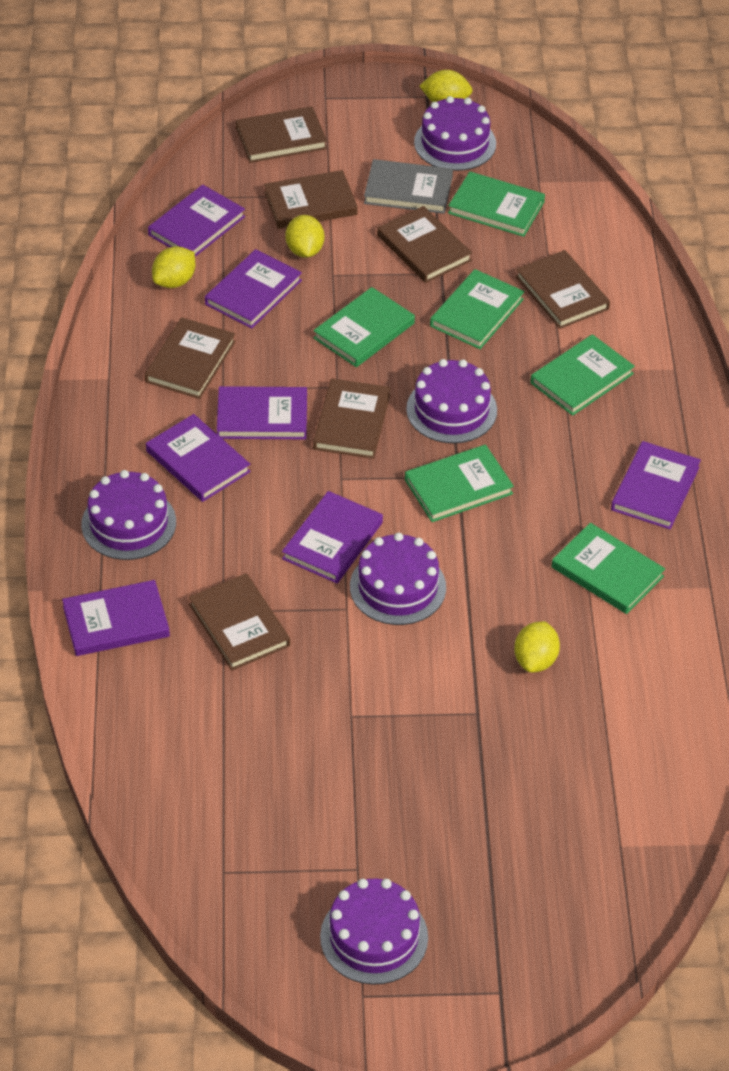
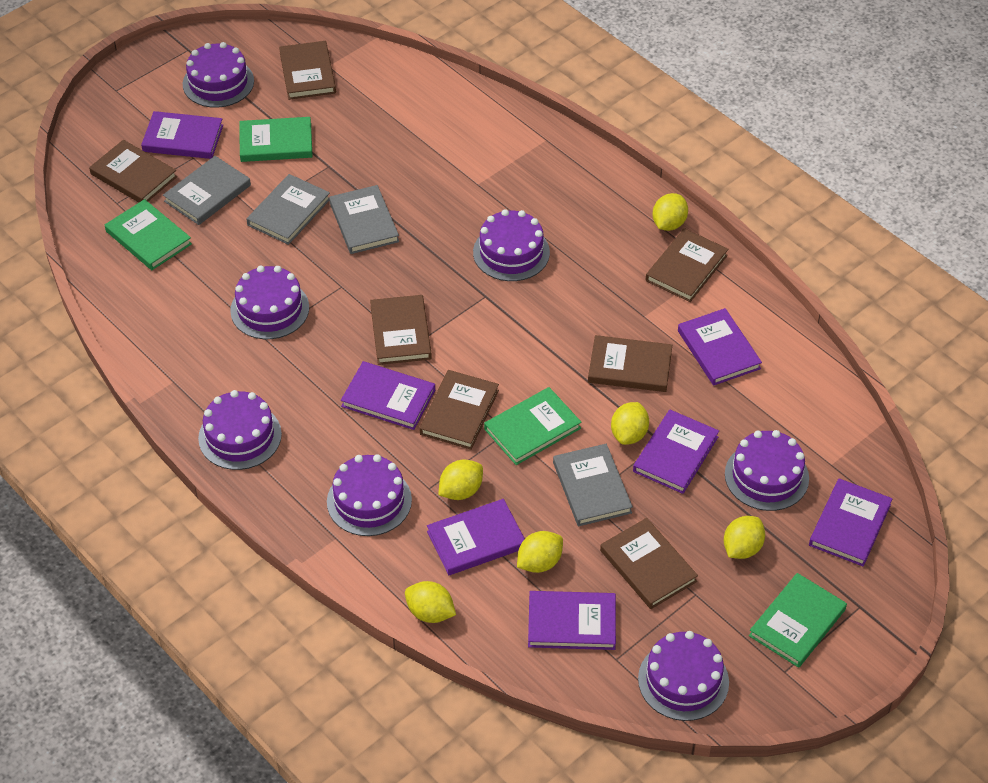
green book: [313,287,415,367] [405,444,514,522] [430,269,524,349] [448,171,545,237] [530,334,635,416] [552,523,665,614] = 6 -> [105,199,192,270] [239,117,313,162] [484,387,581,465] [749,573,847,668] = 4
grey book: [364,159,453,214] = 1 -> [163,156,251,225] [247,174,330,245] [329,185,399,254] [553,444,633,526] = 4
purple cake: [81,470,176,560] [320,879,428,985] [350,532,446,625] [406,359,497,443] [414,96,496,171] = 5 -> [183,42,254,108] [198,390,282,470] [230,266,309,339] [327,454,412,536] [473,209,550,281] [638,631,729,721] [725,430,809,511] = 7
yellow lemon: [152,246,195,288] [285,215,324,258] [420,70,473,102] [514,621,560,673] = 4 -> [405,581,456,623] [439,459,483,500] [517,531,563,573] [611,402,649,445] [652,193,688,231] [724,516,765,559] = 6

